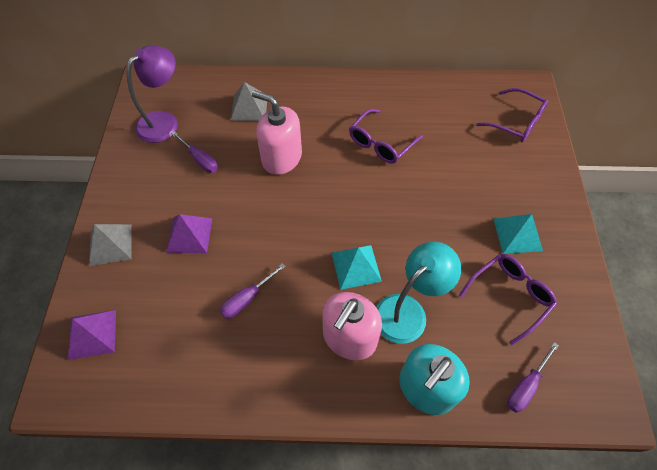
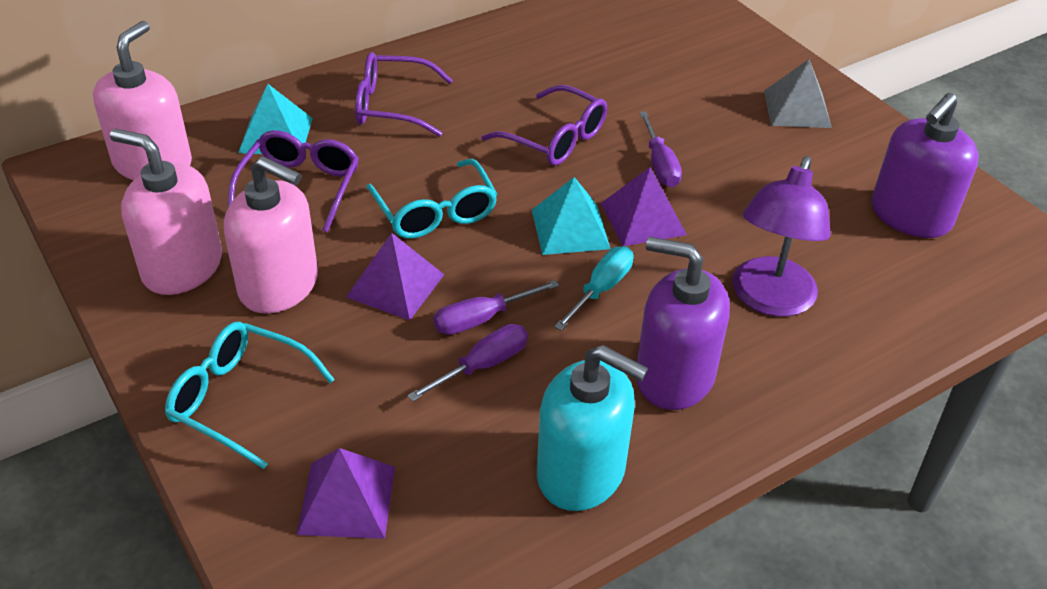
grey pyramid: [89,224,132,266] [230,82,267,121] = 2 -> [764,59,832,128] = 1
pink soap dispenser: [252,90,302,175] [322,292,382,360] = 2 -> [93,21,192,180] [110,129,222,295] [224,156,318,314] = 3
purple pyramid: [68,310,116,360] [166,214,213,253] = 2 -> [297,448,395,539] [346,233,445,320] [601,167,687,246] = 3
purple soap dispenser: none = 0 -> [636,237,730,410] [871,93,979,238] = 2
turquoise glasses: none = 0 -> [165,322,335,469] [366,159,497,239] = 2
turquoise lamp: [376,242,461,344] = 1 -> none = 0
turquoise screwdriver: none = 0 -> [554,246,633,331] = 1

